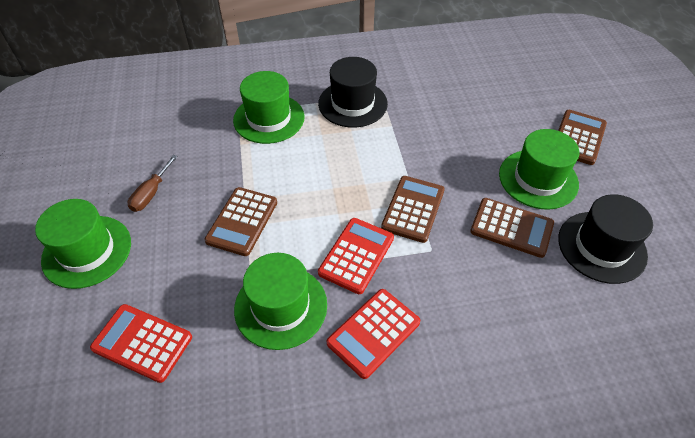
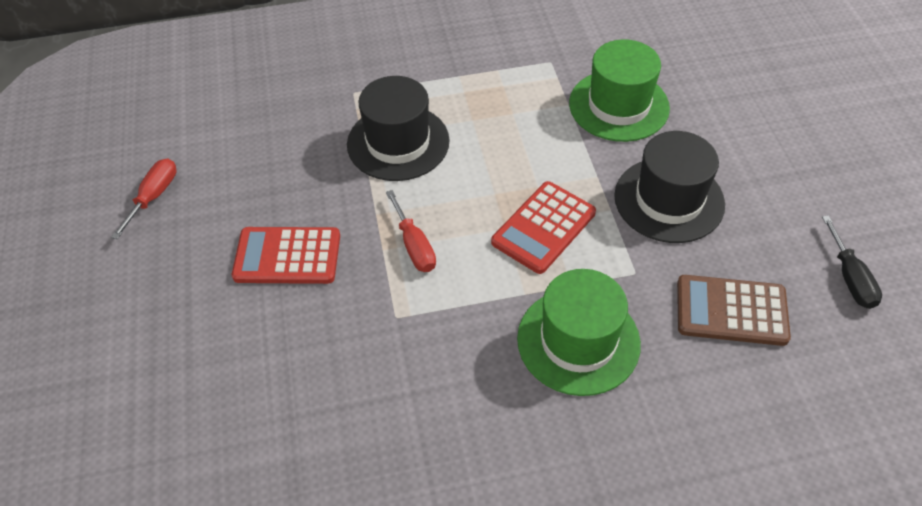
black screwdriver: none = 0 -> [822,215,882,309] = 1
brown calculator: [205,187,277,256] [381,176,445,243] [470,198,554,258] [558,110,607,165] = 4 -> [677,275,791,346] = 1
brown screwdriver: [127,155,178,212] = 1 -> none = 0
green hat: [35,199,131,289] [233,71,305,144] [234,253,327,350] [499,129,579,210] = 4 -> [517,269,641,396] [569,39,670,142] = 2
red calculator: [90,304,192,383] [318,218,394,294] [327,289,420,379] = 3 -> [232,227,340,284] [491,181,596,274] = 2
red screwdriver: none = 0 -> [111,158,177,239] [386,190,436,272] = 2

